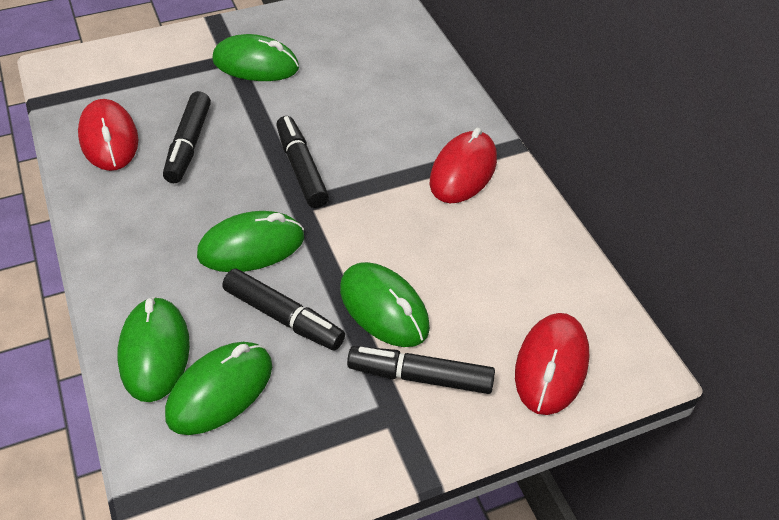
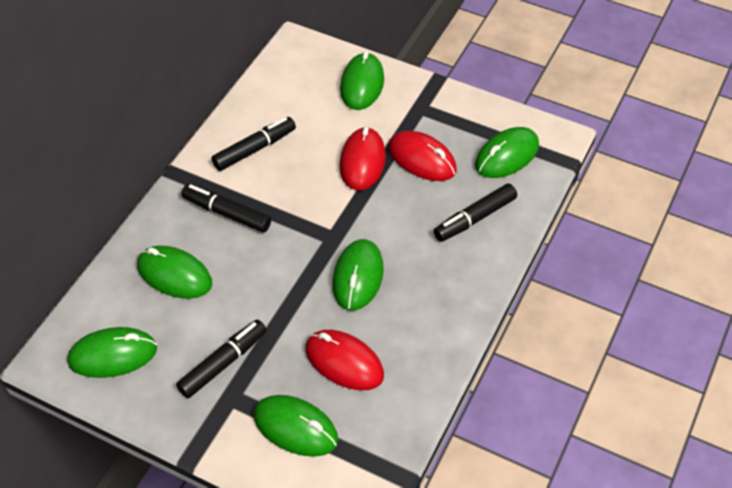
green mouse: [117,296,190,402] [165,342,272,435] [197,211,304,272] [212,34,299,81] [340,262,430,347] = 5 -> [67,327,157,378] [137,246,212,299] [254,395,338,457] [332,239,384,311] [340,51,384,110] [475,127,539,178] = 6

